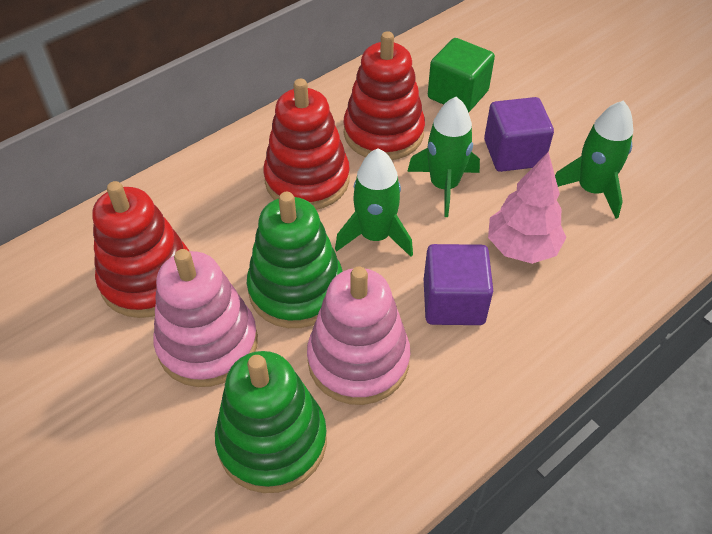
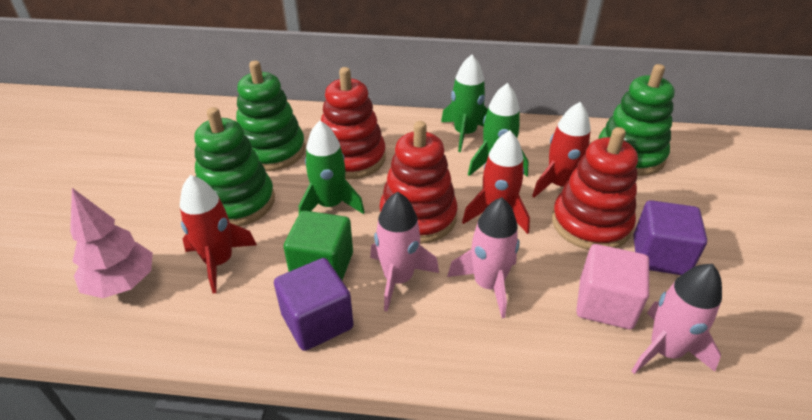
green stacking toy: [215,351,327,493] [247,192,343,328] = 2 -> [195,107,275,227] [236,61,305,171] [599,64,675,176] = 3
pink cube: none = 0 -> [576,244,649,329] = 1
pink rocket: none = 0 -> [370,192,439,312] [447,197,520,318] [631,264,722,374] = 3
pink stacking toy: [153,249,258,387] [307,267,410,405] = 2 -> none = 0
red rocket: none = 0 -> [180,175,257,293] [462,130,530,234] [532,102,591,198] = 3

